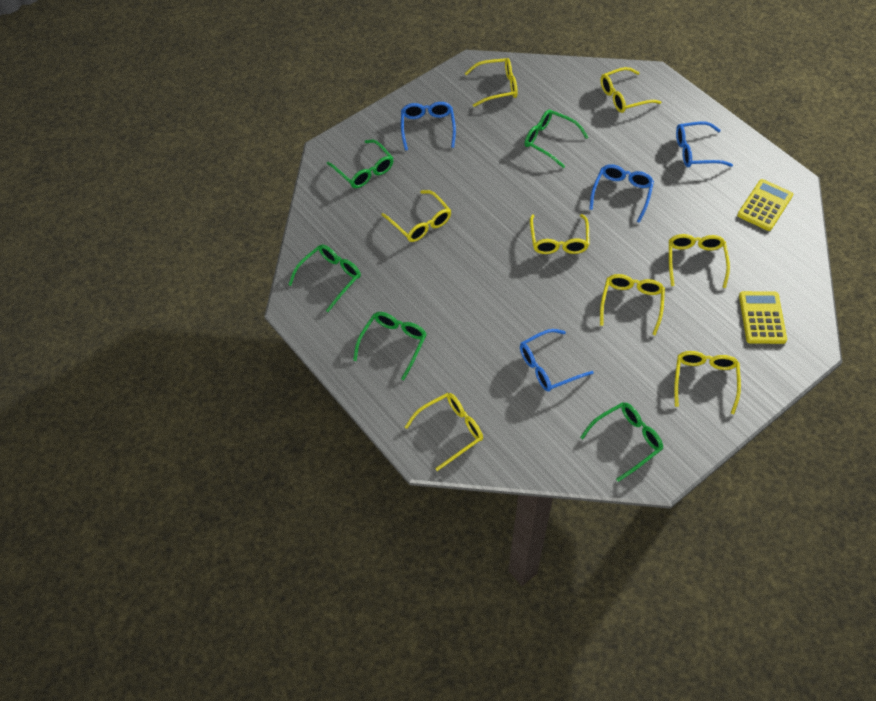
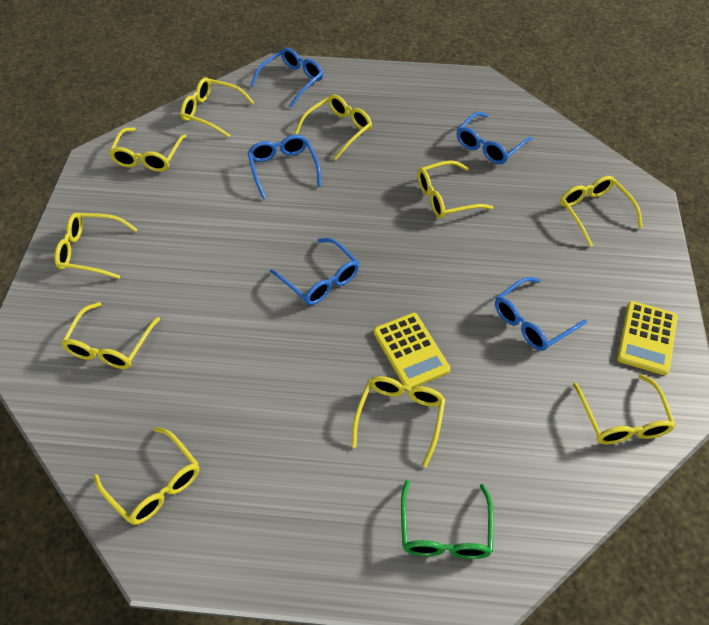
blue glasses: [401,102,456,151] [520,329,594,392] [589,164,654,223] [676,122,733,168] = 4 -> [248,135,321,199] [251,48,323,108] [270,238,359,305] [457,112,533,164] [495,277,587,351] = 5
green glasses: [288,245,361,312] [327,140,393,188] [353,312,427,380] [525,110,588,168] [580,402,663,482] = 5 -> [401,480,494,559] = 1
yellow glasses: [381,190,451,242] [405,393,483,471] [465,58,518,107] [530,214,590,254] [600,67,661,113] [600,274,665,336] [669,234,730,288] [674,351,741,414] = 8 -> [54,213,138,279] [61,302,160,369] [94,427,199,525] [109,127,187,172] [180,77,254,138] [295,94,372,160] [352,376,446,467] [418,160,493,219] [560,176,643,247] [573,374,676,444] = 10

